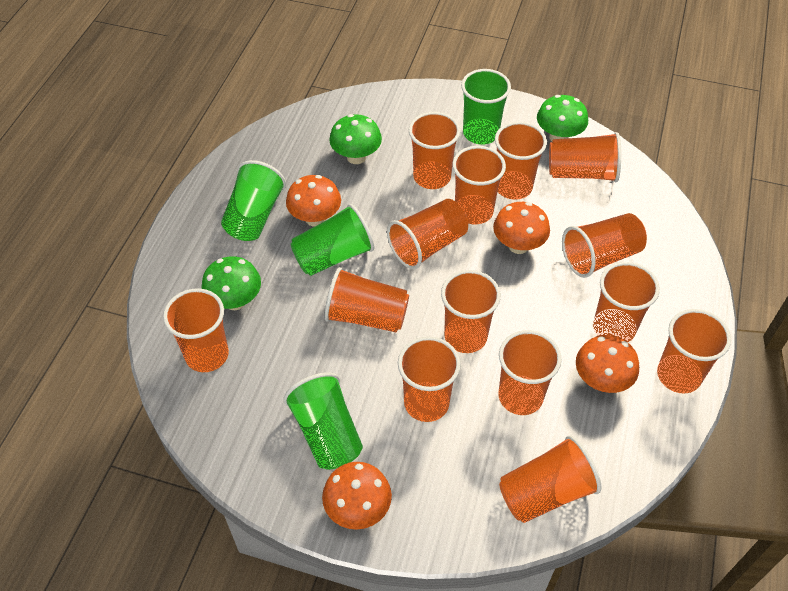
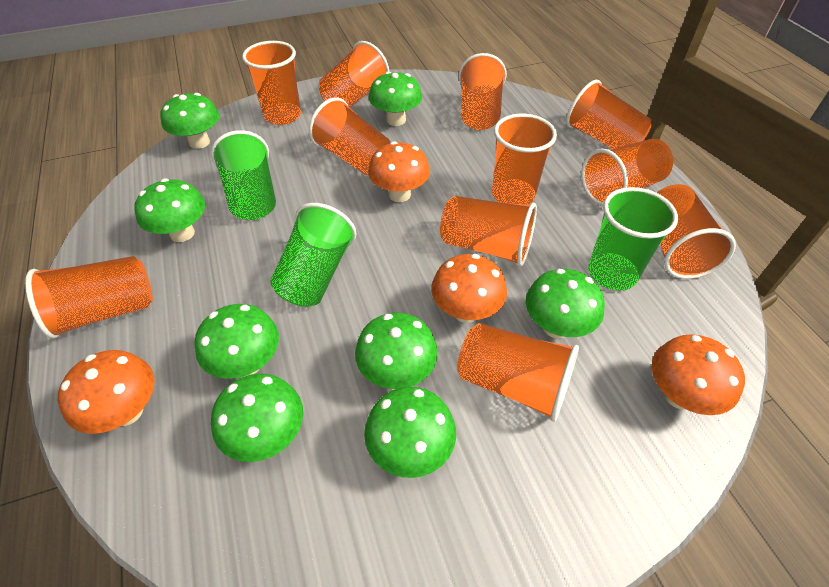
green cup: [221,160,286,241] [283,372,363,470] [291,204,374,276] [461,69,511,144] = 4 -> [211,130,276,220] [270,203,356,307] [588,187,678,291] = 3
green mushroom: [201,256,261,310] [329,114,382,164] [537,95,588,141] = 3 -> [134,179,205,242] [160,93,219,149] [194,304,279,379] [211,373,303,462] [355,313,438,389] [364,387,456,478] [369,71,422,126] [526,269,605,339] = 8
orange cup: [163,288,229,372] [325,267,409,332] [387,199,468,269] [398,337,461,422] [409,112,460,189] [441,270,501,353] [452,146,506,224] [495,122,547,200] [498,330,562,415] [499,435,601,523] [549,132,621,182] [562,213,647,278] [593,262,660,342] [657,309,731,394] = 14 -> [25,256,153,339] [242,41,301,125] [309,97,390,175] [319,41,389,107] [440,196,537,267] [457,323,579,422] [459,53,507,130] [492,114,557,205] [566,80,651,149] [581,139,673,206] [656,184,736,279] = 11

